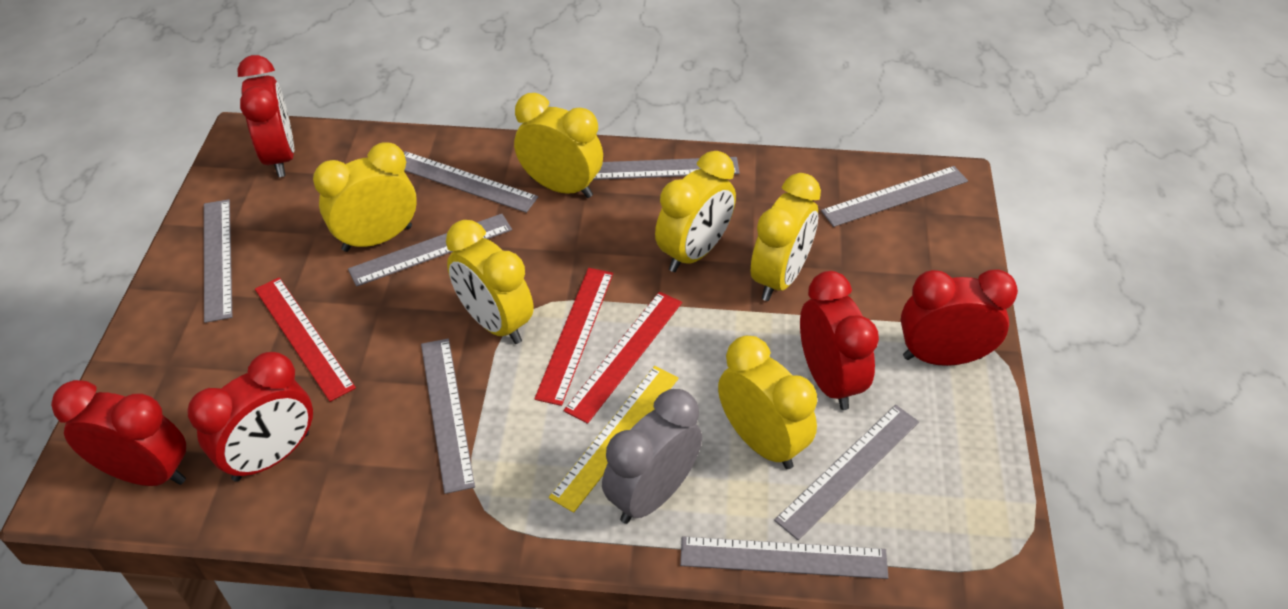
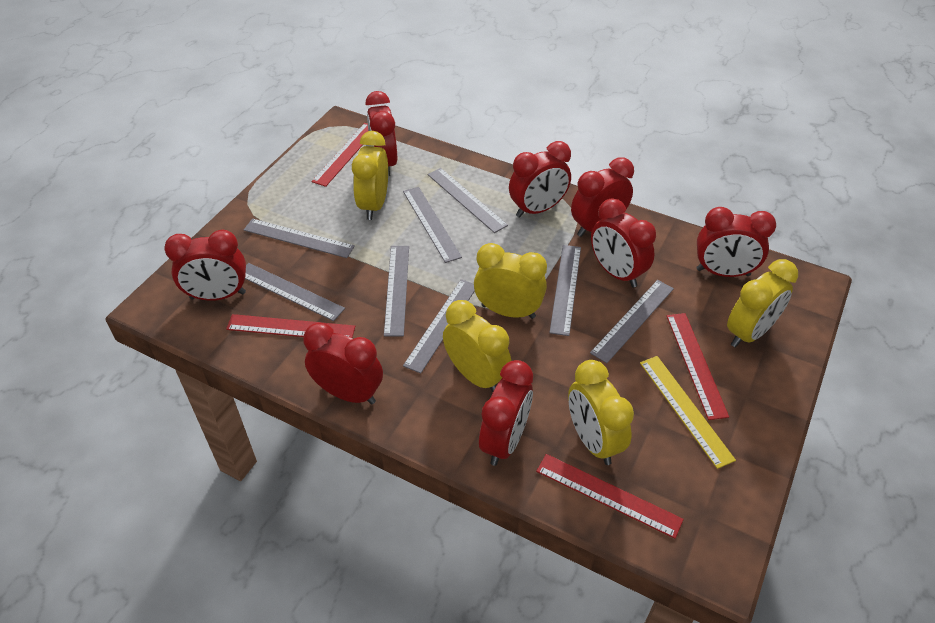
grey clock: [602,389,702,524] = 1 -> none = 0
red clock: [51,380,186,486] [187,352,313,482] [237,55,294,177] [800,271,879,410] [901,269,1018,366] = 5 -> [164,230,246,301] [303,322,383,404] [366,91,397,176] [479,360,533,466] [509,141,571,218] [571,157,634,237] [591,198,656,287] [696,207,776,277] = 8
red ruler: [255,277,356,402] [534,268,613,406] [564,291,682,424] = 3 -> [226,314,355,338] [311,123,368,187] [536,454,684,539] [667,313,729,420] = 4
yellow clock: [313,142,417,252] [446,220,534,344] [514,93,603,198] [655,151,736,272] [718,336,817,469] [751,173,821,301] = 6 -> [352,131,388,220] [443,300,511,392] [474,243,547,319] [568,360,634,465] [727,259,798,347] = 5

